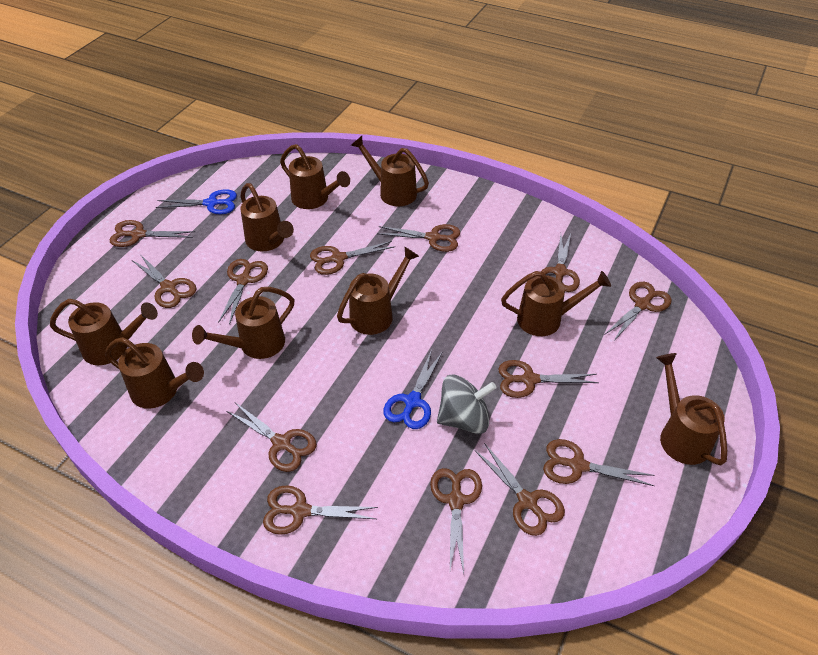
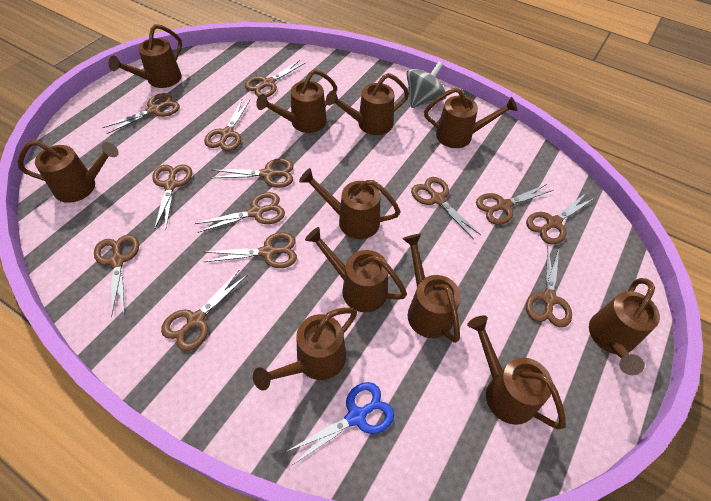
blue scissors: [156,189,237,214] [383,350,443,429] = 2 -> [286,382,394,465] = 1
brown watering can: [50,299,158,365] [105,337,204,409] [192,287,294,359] [240,183,294,251] [280,144,350,209] [337,247,419,335] [351,136,429,206] [501,271,611,336] [656,353,727,466] = 9 -> [18,140,119,203] [108,24,182,88] [253,308,357,391] [256,69,337,133] [299,168,401,239] [305,227,407,312] [326,73,409,135] [402,234,461,343] [424,88,518,148] [467,315,566,429] [589,278,660,375] = 11

